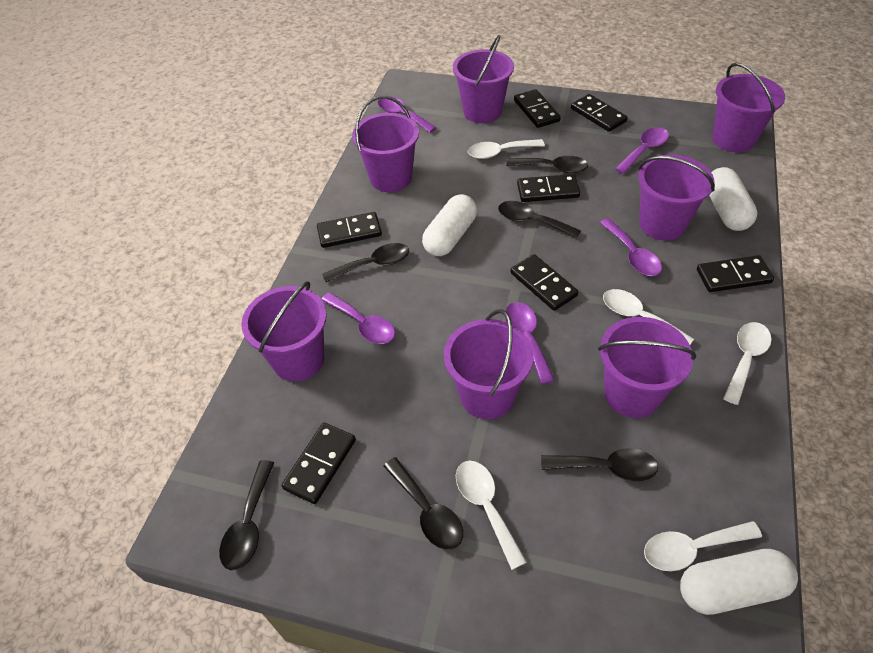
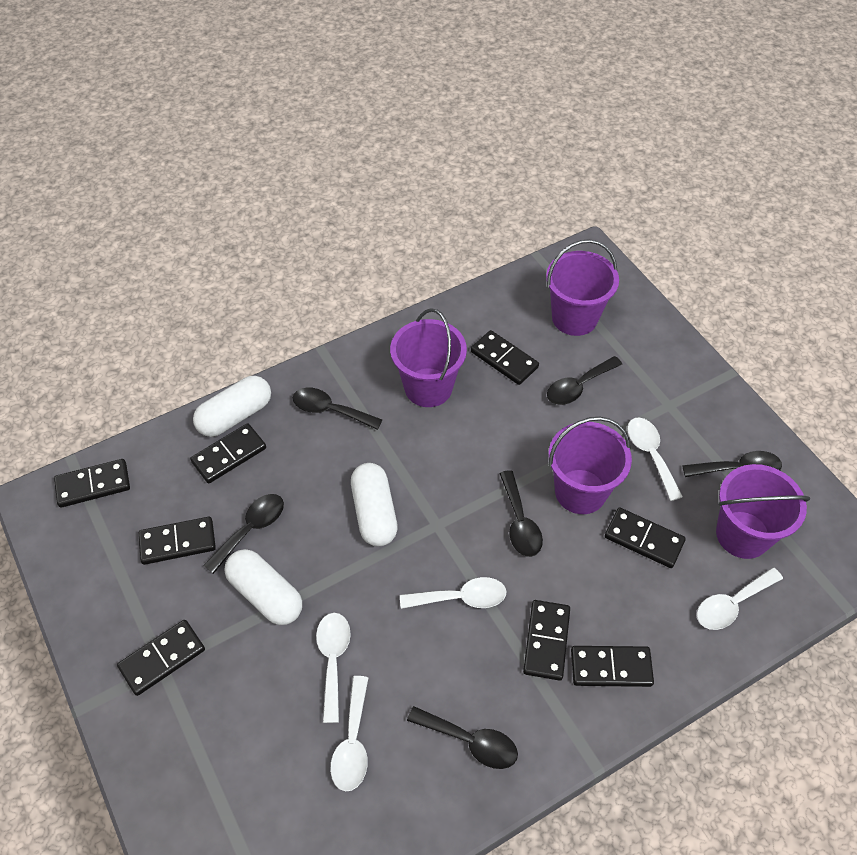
black domino: [282,423,356,504] [317,212,382,248] [510,254,578,311] [514,89,561,128] [517,174,580,202] [571,94,628,132] [697,255,774,292] = 7 -> [54,459,130,508] [117,620,205,696] [139,517,216,565] [190,423,266,483] [471,330,539,385] [523,600,570,681] [571,646,654,687] [605,508,686,568] = 8
purple bucket: [241,282,327,382] [352,96,419,192] [444,309,533,419] [453,35,514,123] [598,317,696,418] [638,154,715,241] [712,63,785,152] = 7 -> [390,308,467,407] [546,239,619,336] [549,417,632,514] [716,464,810,559] = 4
purple spoon: [321,292,395,344] [378,96,436,133] [505,302,555,384] [600,218,662,276] [615,127,669,174] = 5 -> none = 0

